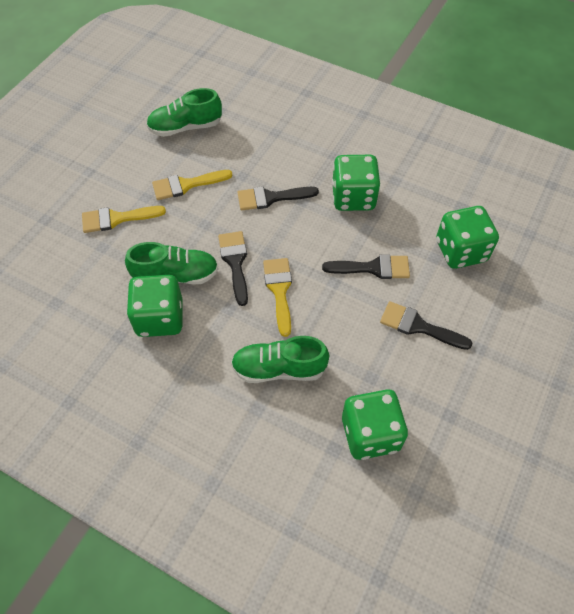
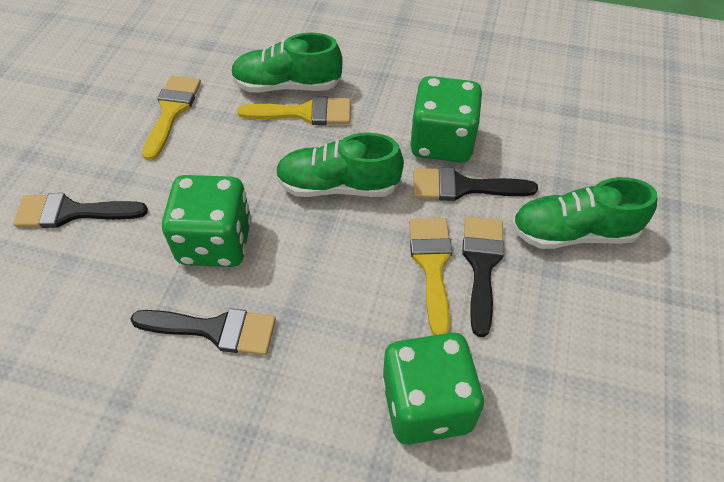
green dice: [126,275,183,337] [332,155,380,211] [342,389,408,460] [436,206,499,269] = 4 -> [162,175,252,267] [382,333,484,444] [410,76,482,163] = 3

